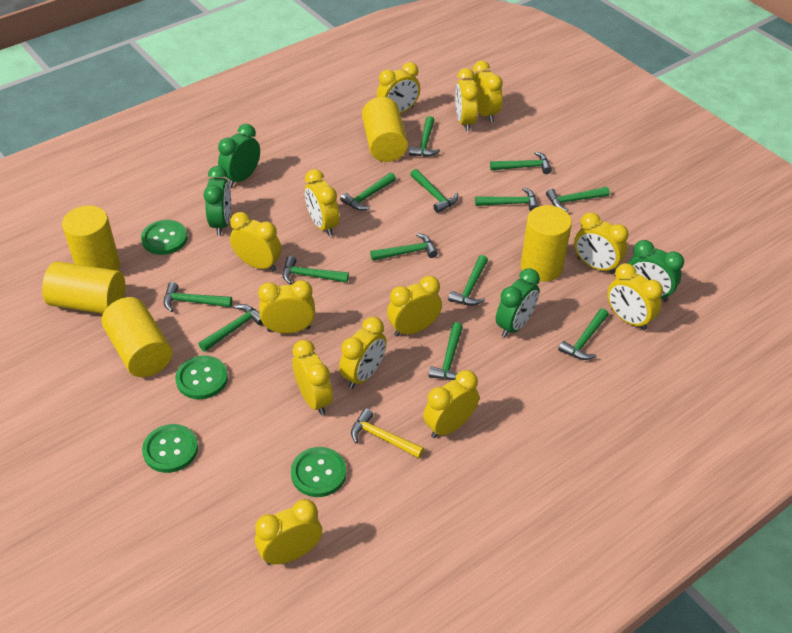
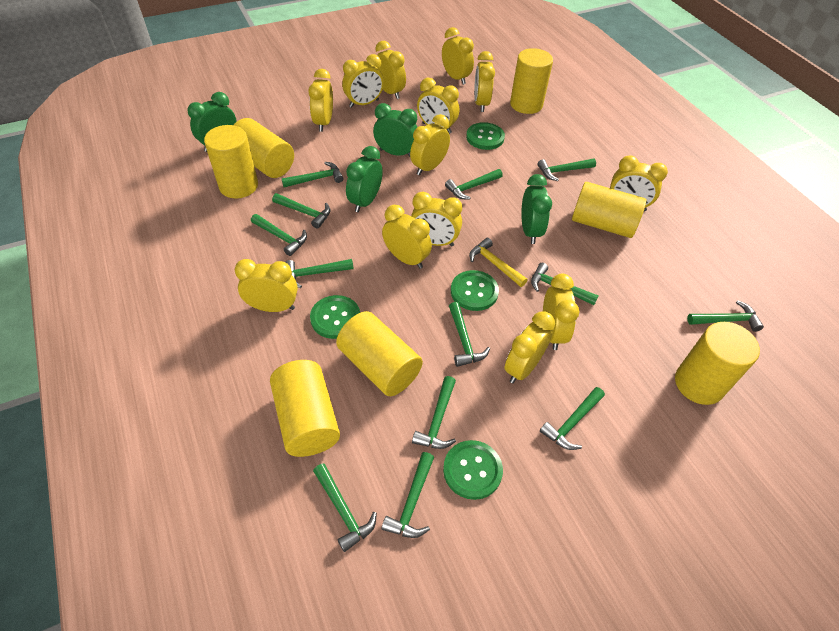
yellow cylinder: [42,261,125,314] [62,205,120,271] [102,297,172,377] [362,97,408,162] [521,205,572,282] = 5 -> [204,125,258,198] [234,118,294,178] [270,360,340,457] [336,311,423,396] [510,48,553,114] [572,182,646,238] [675,322,760,405] = 7

